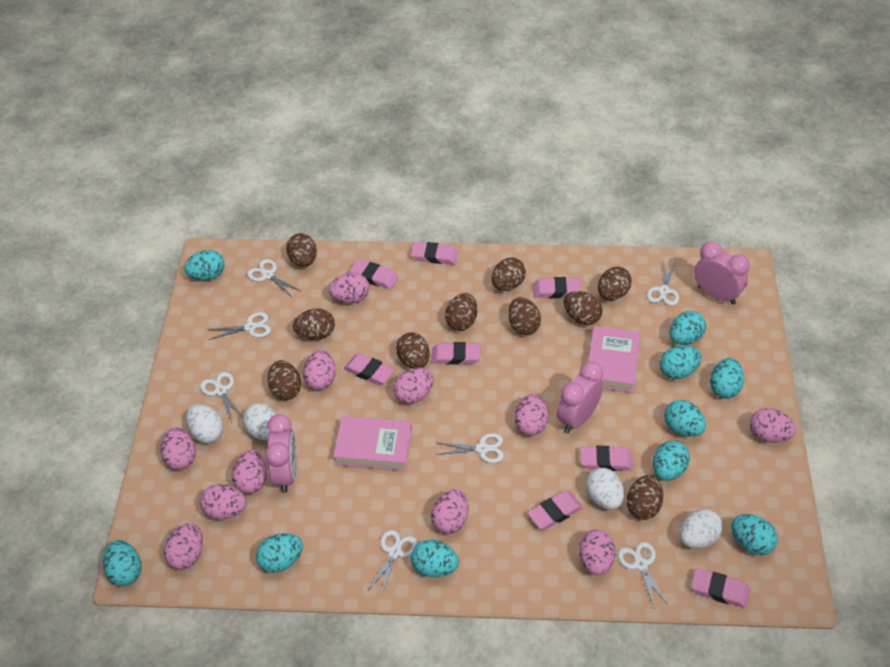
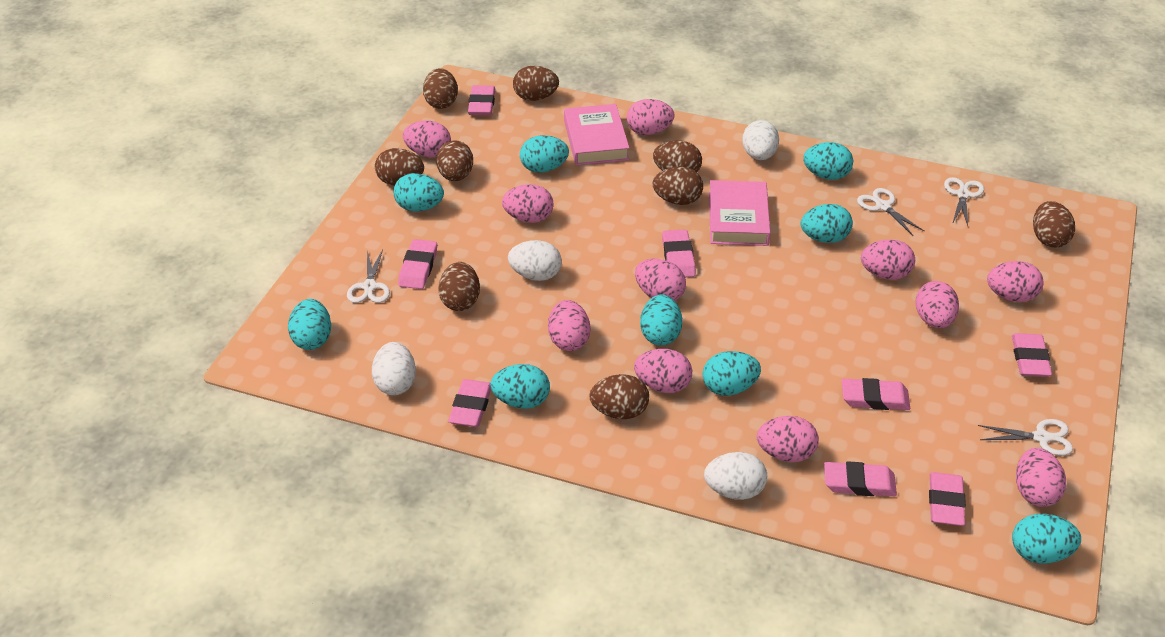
brown egg: [268,360,301,400] [286,233,317,267] [293,308,335,340] [396,332,430,368] [445,293,477,331] [492,258,526,291] [508,297,541,335] [564,291,603,325] [598,267,632,300] [627,475,663,520] = 10 -> [375,148,424,186] [423,68,458,109] [436,140,473,181] [438,262,480,311] [513,66,559,101] [589,374,649,419] [653,140,702,172] [653,167,703,205] [1033,201,1075,248] = 9
pink clock: [265,414,297,493] [557,362,603,433] [694,242,750,305] = 3 -> none = 0
turquoise egg: [103,540,142,586] [184,250,225,280] [256,533,303,573] [411,540,459,577] [653,440,690,481] [660,345,701,379] [664,400,706,437] [670,311,706,345] [710,358,744,398] [731,514,778,556] = 10 -> [288,299,331,350] [393,173,444,212] [490,364,550,409] [520,135,569,173] [640,294,682,346] [702,351,761,396] [801,204,853,243] [803,142,853,180] [1012,514,1081,564] = 9
white scissors: [200,372,243,423] [208,312,271,340] [247,259,301,297] [368,530,418,594] [436,433,504,463] [618,542,668,609] [647,262,679,306] = 7 -> [347,250,390,303] [857,188,925,236] [944,177,984,226] [978,419,1073,456] = 4

